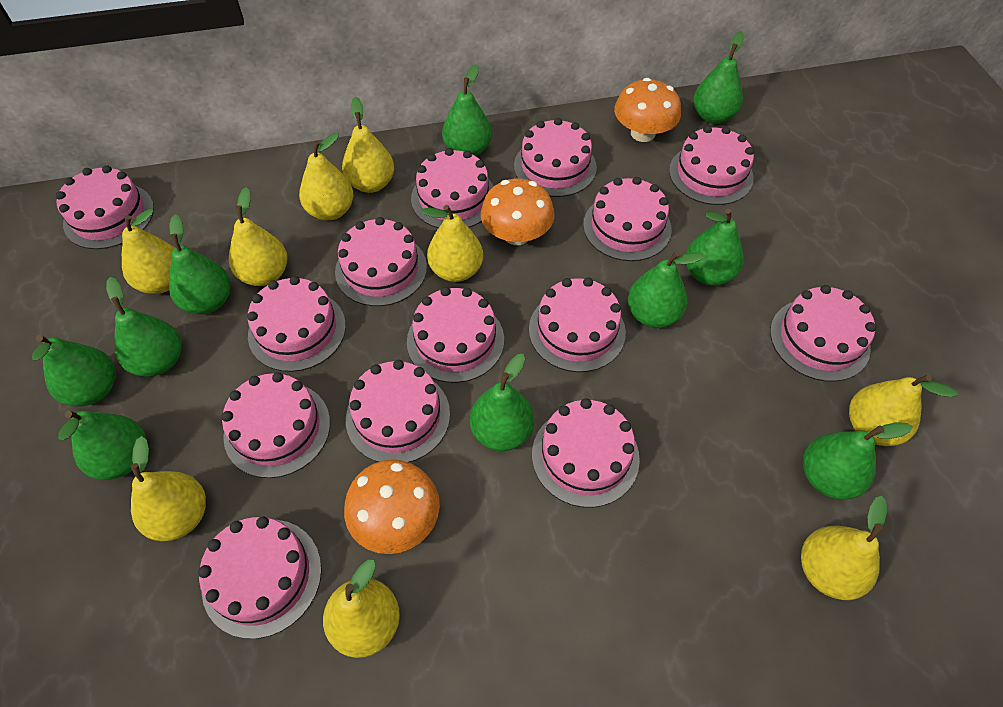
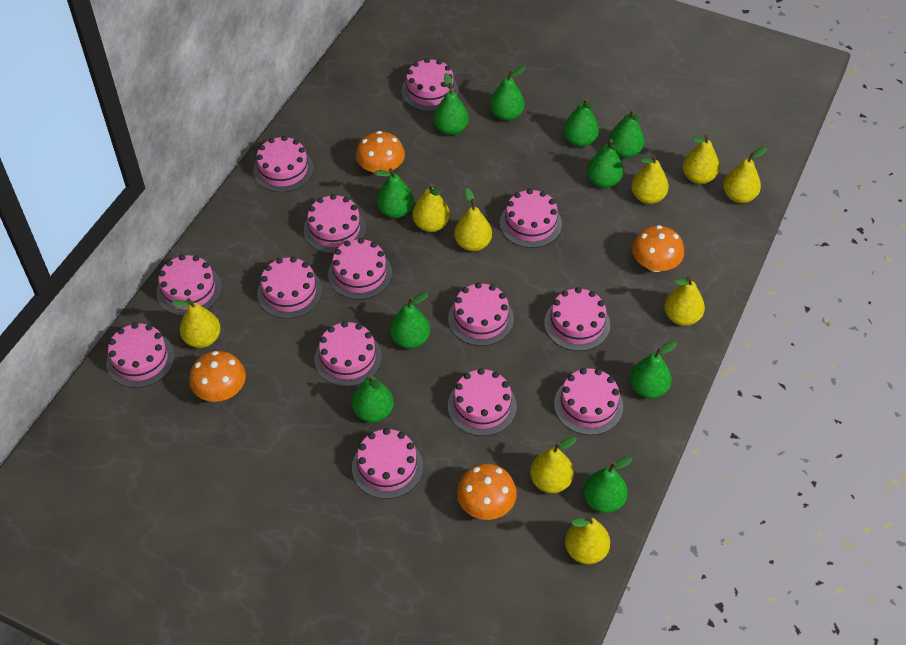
orange mushroom: [344,460,440,554] [481,178,555,245] [614,78,681,142] = 3 -> [189,351,246,402] [356,131,405,176] [457,464,517,520] [632,225,684,272] = 4

